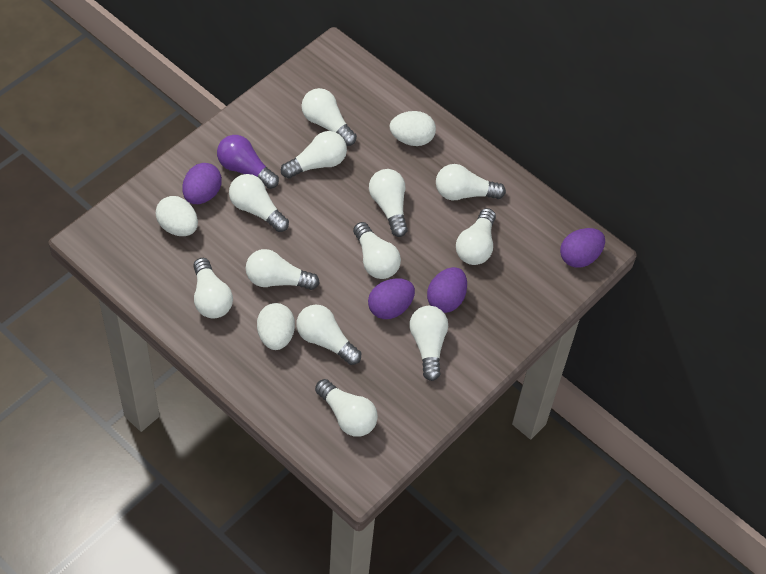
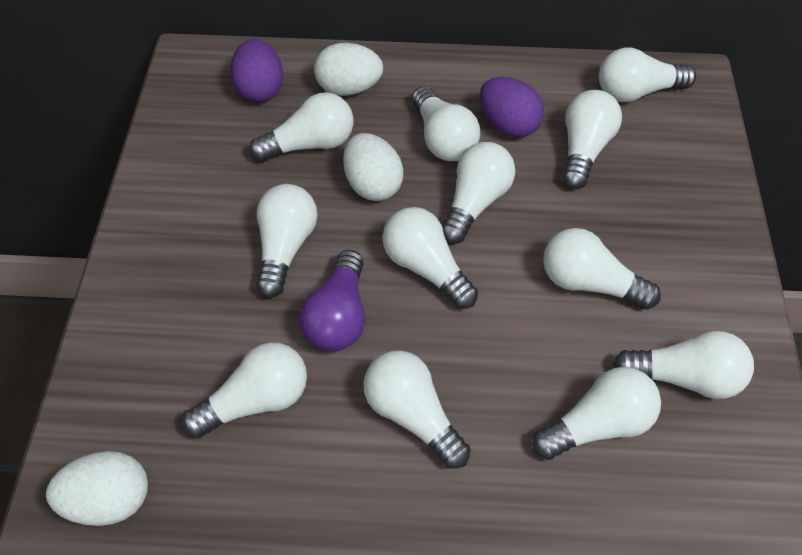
purple egg: [182,163,222,204] [368,279,415,319] [427,267,467,313] [560,228,605,268] = 4 -> [230,39,283,102] [480,77,544,138] = 2

